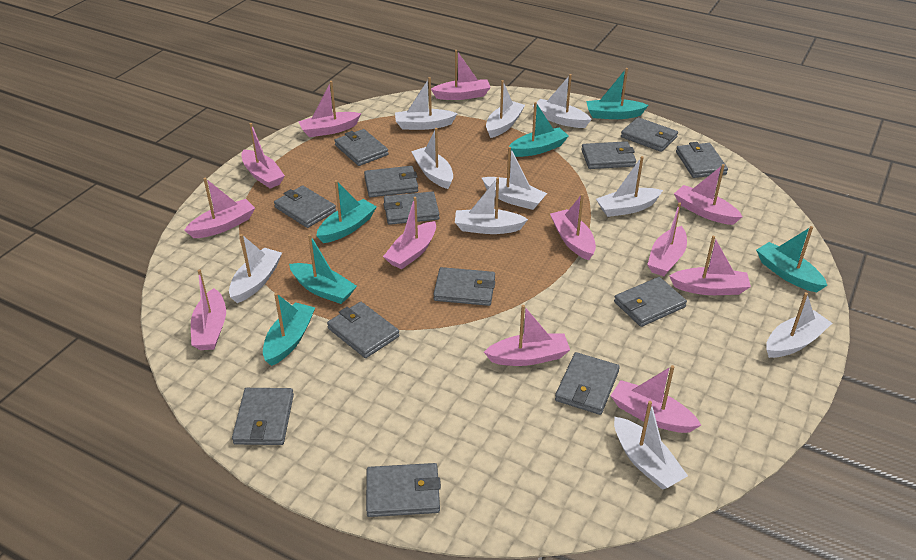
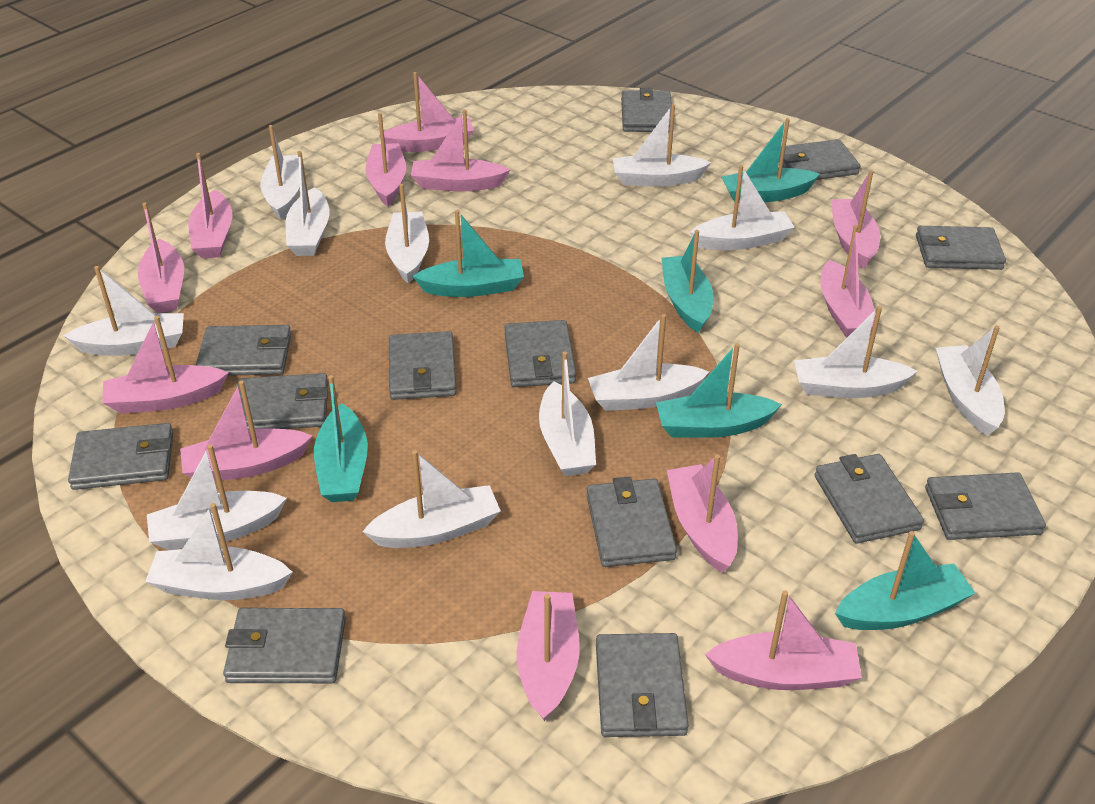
white boat: [229,234,282,303] [395,77,457,130] [411,128,453,189] [455,177,528,234] [482,147,547,210] [486,80,525,138] [532,74,592,128] [596,156,663,217] [614,401,688,490] [766,292,832,358] = 10 -> [63,266,184,356] [145,503,293,600] [147,444,287,550] [260,125,300,220] [285,151,330,256] [362,450,501,548] [385,184,429,284] [539,351,596,476] [588,314,709,411] [613,104,711,186] [690,165,795,250] [794,306,918,398] [936,325,1004,436] = 13

